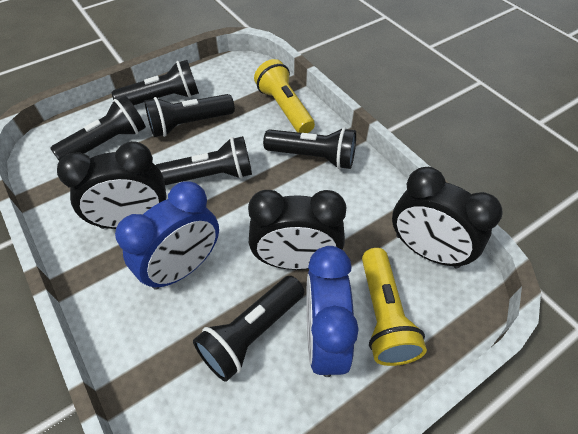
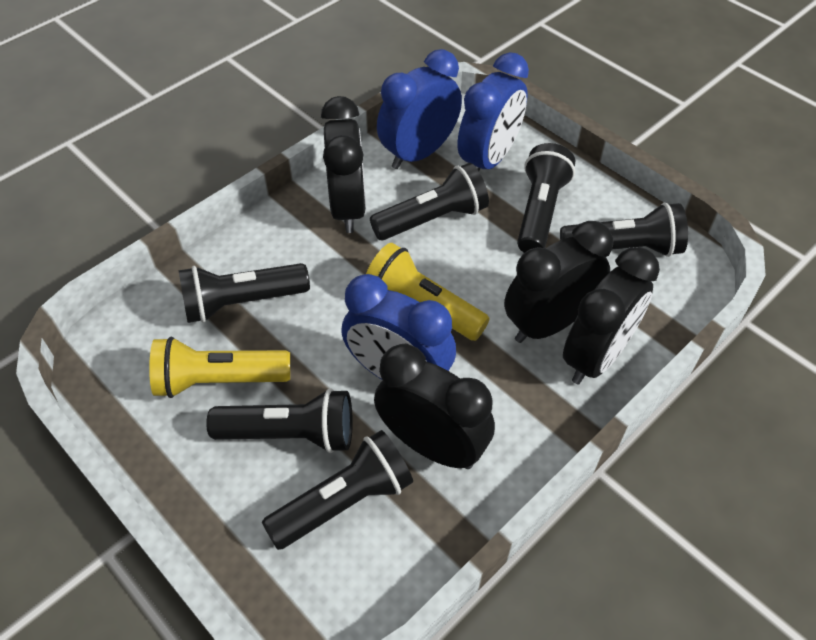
black clock: [57,141,167,229] [248,190,347,270] [392,167,503,268] = 3 -> [321,96,366,233] [374,344,495,469] [504,221,613,343] [563,247,660,384] = 4
blue clock: [115,182,219,290] [307,246,359,377] = 2 -> [341,274,456,380] [377,49,462,169] [457,52,529,171] = 3

